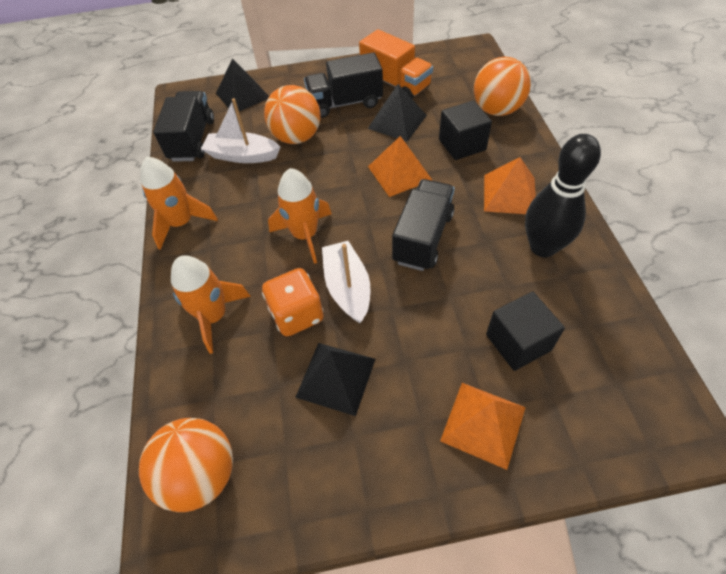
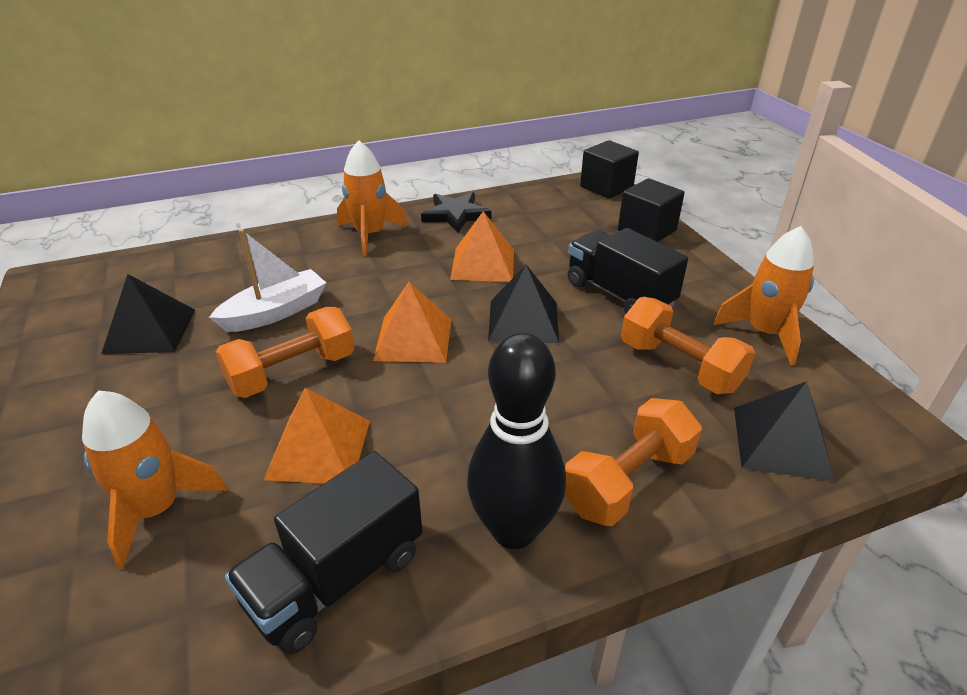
black star: none = 0 -> [421,192,491,233] = 1
black truck: [153,91,214,162] [304,52,383,118] [392,179,455,271] = 3 -> [225,452,423,654] [568,228,688,313] = 2
orange ball: [139,418,233,512] [264,85,321,144] [474,57,531,116] = 3 -> none = 0
orange dice: [262,268,324,336] = 1 -> none = 0
orange dumbbell: none = 0 -> [216,307,355,398] [565,398,702,526] [621,297,755,394] = 3
orange truck: [359,29,433,99] = 1 -> none = 0
white boat: [201,98,280,163] [322,241,370,323] = 2 -> [209,229,326,332] = 1

